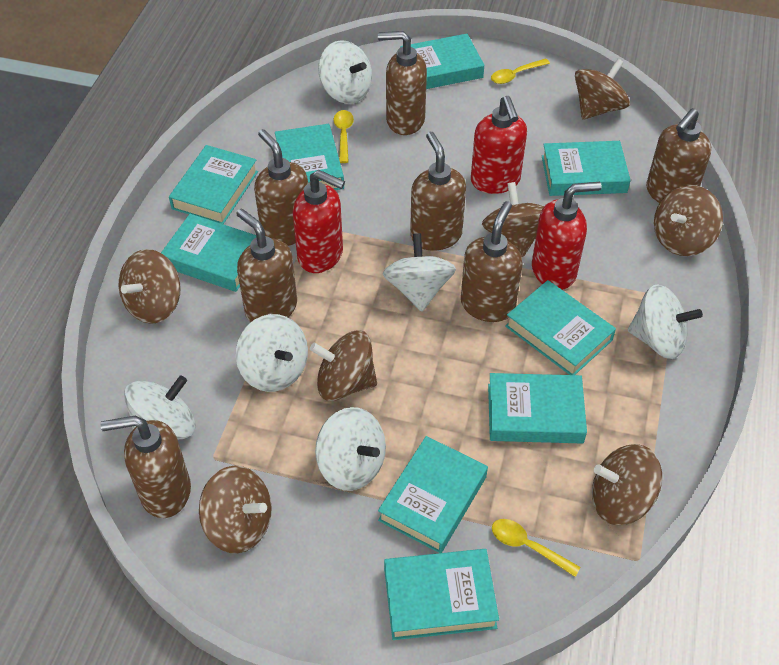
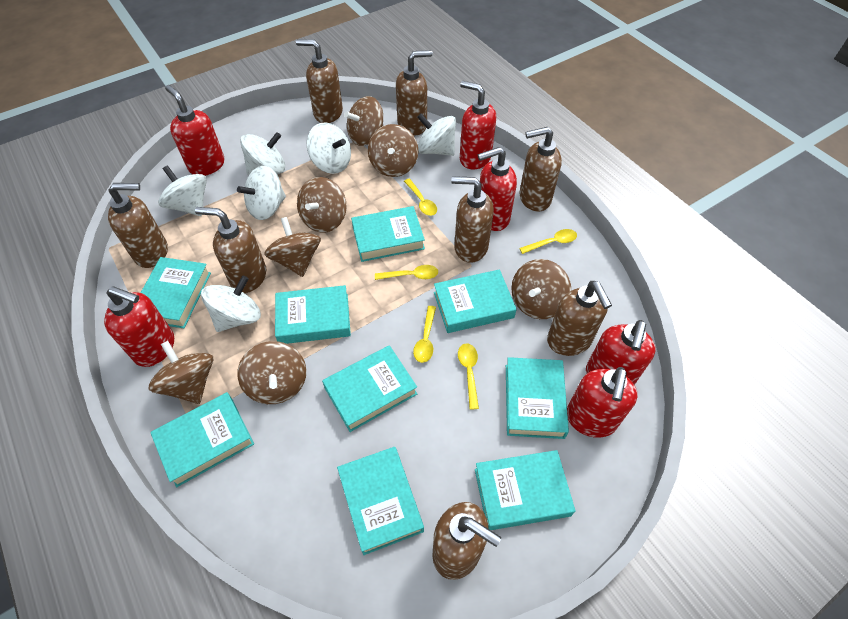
brown soap dispenser: [101,416,191,518] [236,208,297,322] [254,129,308,246] [378,31,427,135] [410,132,466,251] [461,201,523,322] [646,108,711,203] = 7 -> [108,183,168,268] [195,207,266,293] [296,39,343,123] [396,50,433,136] [433,502,501,580] [451,176,494,263] [520,127,562,211] [547,281,612,356] = 8
red soap dispenser: [293,170,345,273] [471,96,527,194] [532,182,602,290] = 3 -> [104,287,174,367] [165,85,225,176] [460,81,496,170] [478,147,517,231] [567,367,638,438] [586,320,655,385] = 6
yellow spoon: [334,110,354,163] [491,58,550,84] [492,519,581,577] = 3 -> [375,265,438,280] [404,179,437,216] [413,306,436,363] [458,343,479,410] [519,229,577,254] = 5

